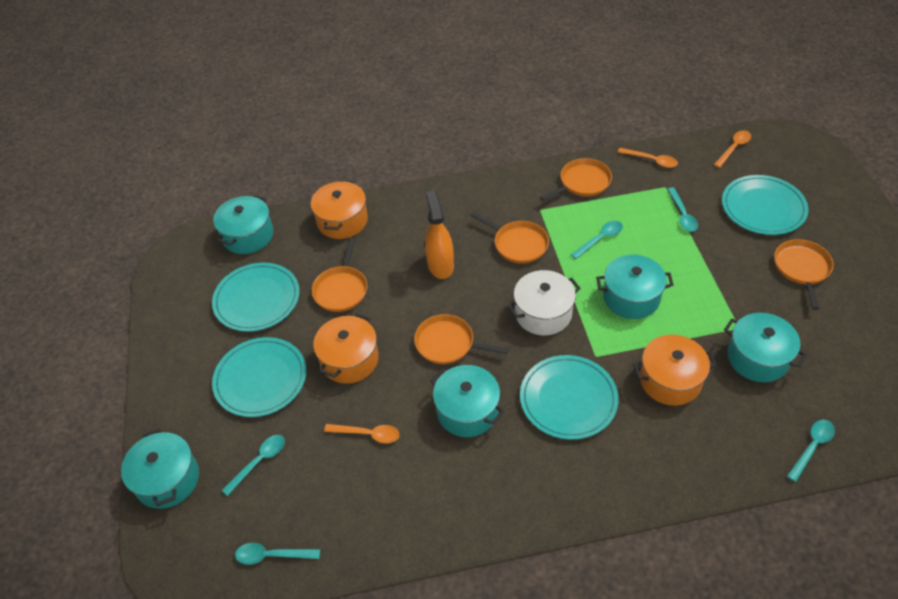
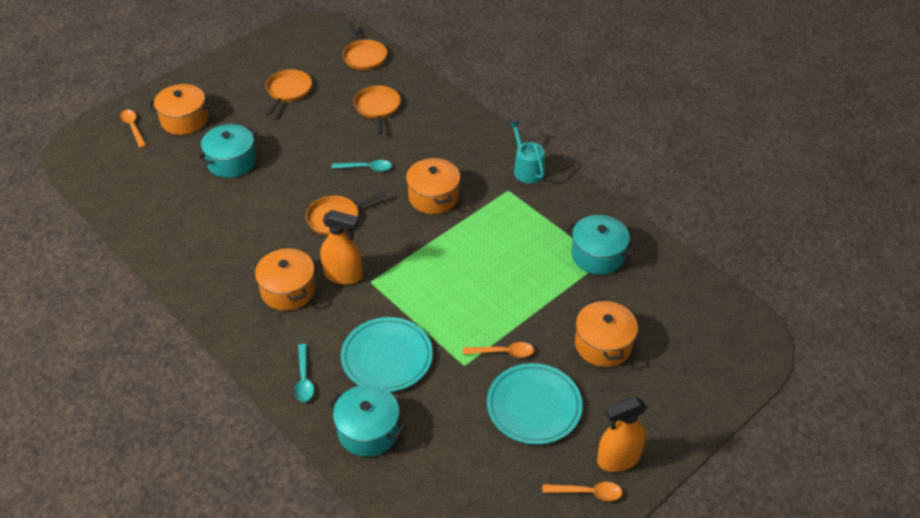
orange pan: [312,238,367,312] [414,314,509,364] [471,212,549,264] [540,158,612,201] [774,239,834,310] = 5 -> [266,69,312,116] [306,191,386,236] [343,22,387,70] [354,86,401,135] = 4
orange pot: [311,180,368,239] [313,313,379,384] [633,335,717,406] = 3 -> [149,84,212,135] [255,248,316,311] [406,157,460,214] [575,299,638,367] = 4
orange spray bottle: [425,190,454,279] = 1 -> [320,210,363,284] [597,397,647,472] = 2
turquoise plate: [212,263,300,332] [212,337,306,417] [520,355,619,440] [722,175,808,235] = 4 -> [341,317,433,392] [487,363,582,445] = 2
turquoise pot: [121,429,199,509] [213,195,273,254] [430,365,504,437] [596,255,674,319] [724,313,807,382] = 5 -> [198,124,258,178] [328,385,406,457] [565,215,636,275] = 3
turquoise spoon: [221,435,285,496] [235,543,320,565] [571,221,623,259] [667,187,698,232] [787,420,835,482] = 5 -> [294,344,314,402] [331,160,392,172] = 2
turquoise watering can: none = 0 -> [509,121,545,183] = 1
white pot: [508,270,581,335] = 1 -> none = 0

